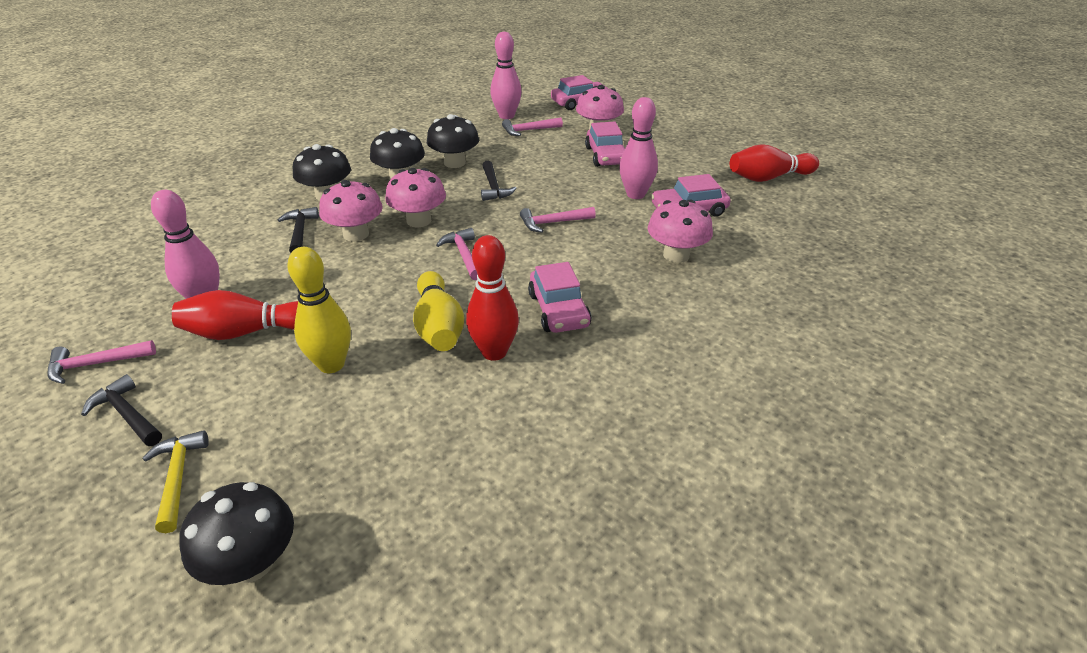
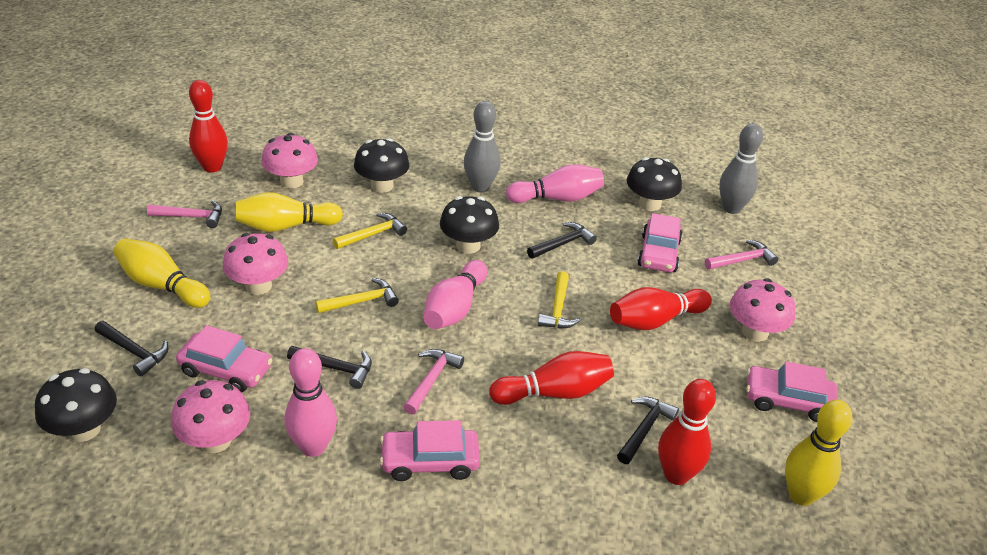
black hammer: [81,374,162,446] [278,207,319,253] [481,161,517,201] = 3 -> [95,321,168,376] [287,346,372,389] [527,222,597,259] [617,396,679,464] = 4
grey bowling pin: none = 0 -> [464,101,500,192] [719,123,763,214] = 2
pink hammer: [47,340,156,384] [436,228,477,280] [502,117,563,136] [520,207,596,233] = 4 -> [147,200,222,228] [403,349,464,415] [705,240,778,270] = 3
red bowling pin: [172,290,298,340] [466,235,519,361] [730,144,819,182] = 3 -> [189,80,228,173] [489,351,614,405] [610,287,712,330] [658,379,716,485] = 4
yellow bowling pin: [287,247,351,373] [413,271,464,351] = 2 -> [113,238,210,308] [236,192,343,232] [785,400,853,506] = 3
yellow hammer: [142,430,209,533] = 1 -> [315,278,399,313] [333,213,407,249] [538,271,581,328] = 3

